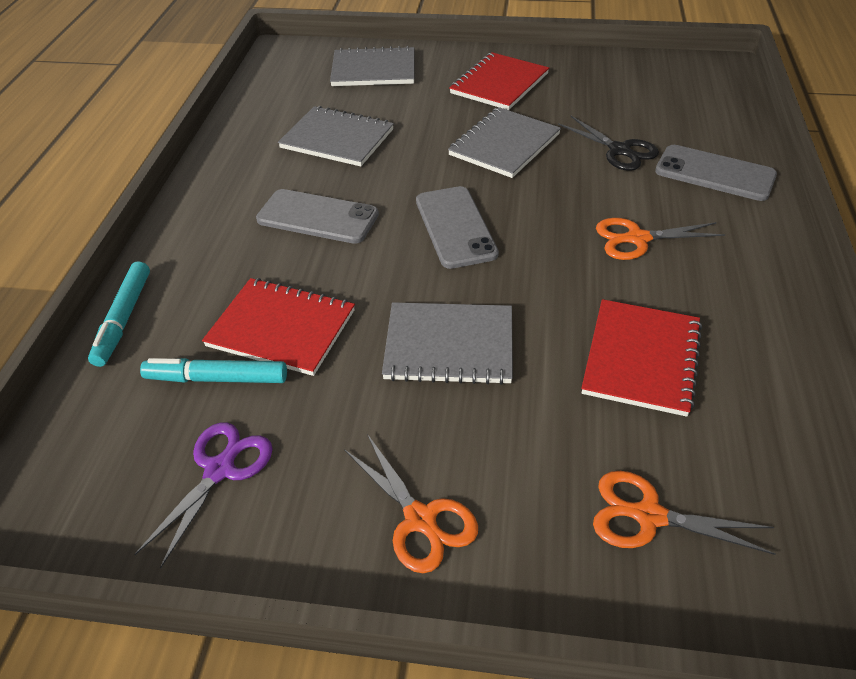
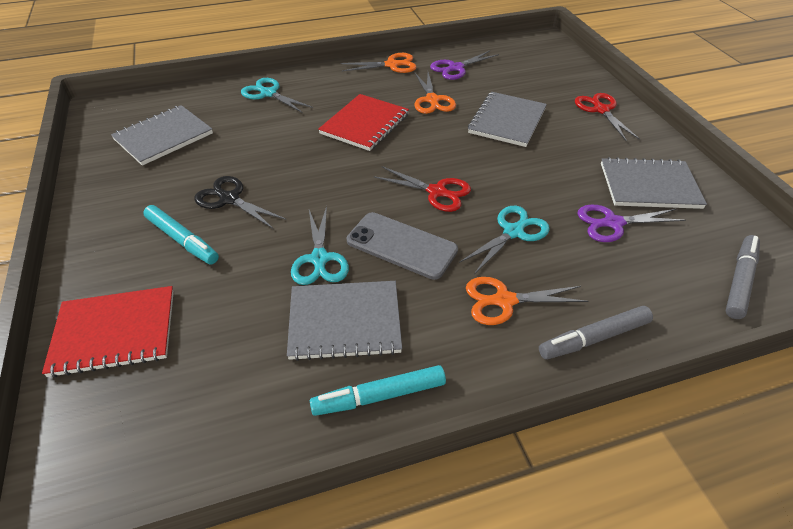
grey marker: none = 0 -> [539,306,653,359] [725,235,760,319] = 2
grey phone: [256,189,379,244] [416,186,499,269] [655,145,777,201] = 3 -> [347,212,458,280] = 1
purple scissors: [134,422,273,568] = 1 -> [430,50,499,80] [577,205,686,242] = 2
red notebook: [202,278,355,376] [449,52,549,110] [581,299,702,417] = 3 -> [42,286,174,378] [318,94,409,151] = 2
red scissors: none = 0 -> [373,166,471,212] [575,93,640,141] = 2
turquoise scissors: none = 0 -> [241,78,313,113] [291,206,349,285] [459,206,550,274] = 3

